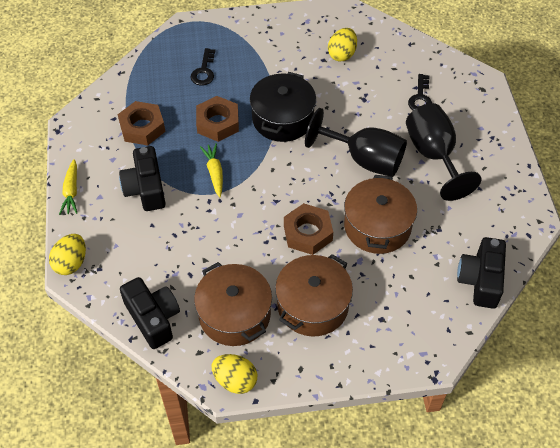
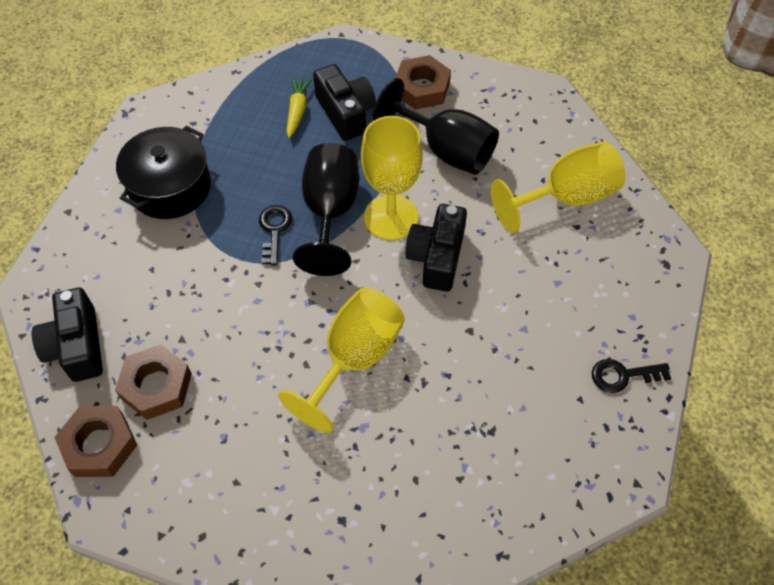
brown pot: [194,262,272,346] [275,254,353,337] [344,175,417,254] = 3 -> none = 0
yellow carrot: [59,159,77,214] [200,143,223,197] = 2 -> [286,77,312,138] = 1
yellow egg: [49,234,86,275] [212,354,257,394] [328,28,357,61] = 3 -> none = 0
yellow goblet: none = 0 -> [278,288,405,433] [361,116,423,240] [491,142,625,233] = 3

